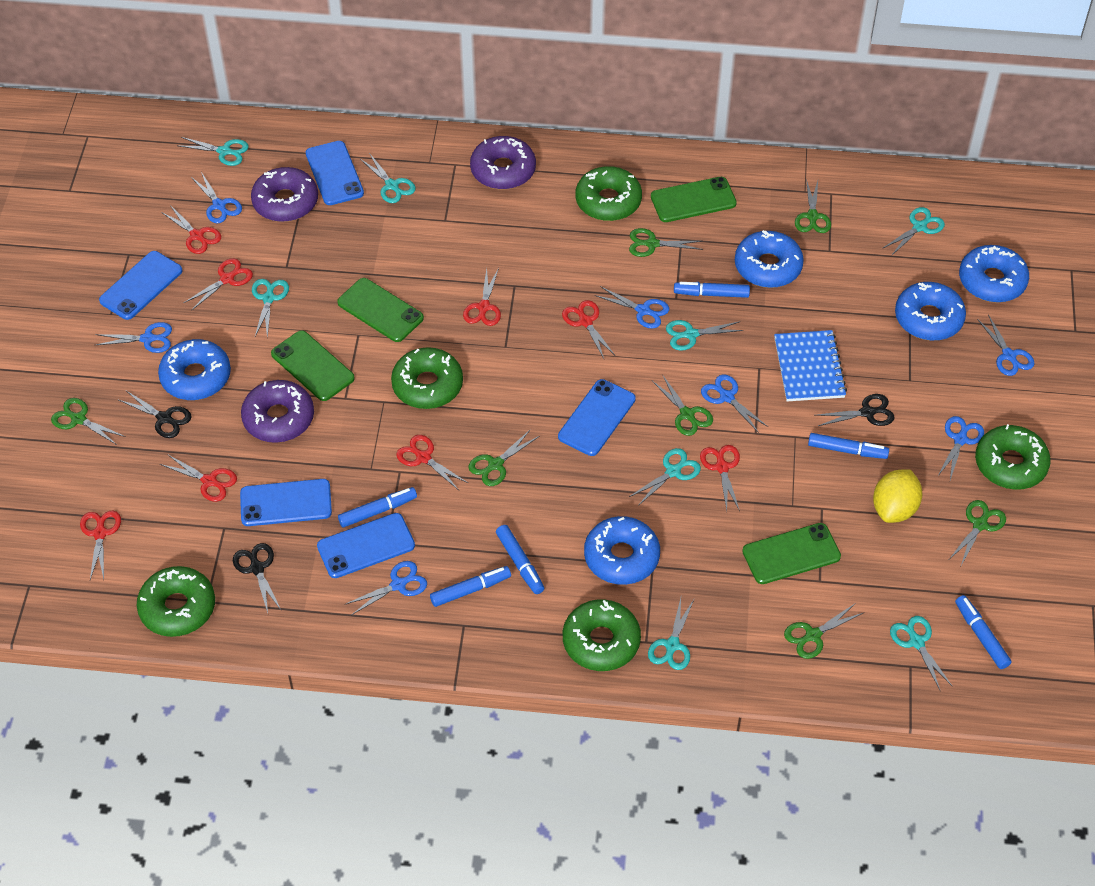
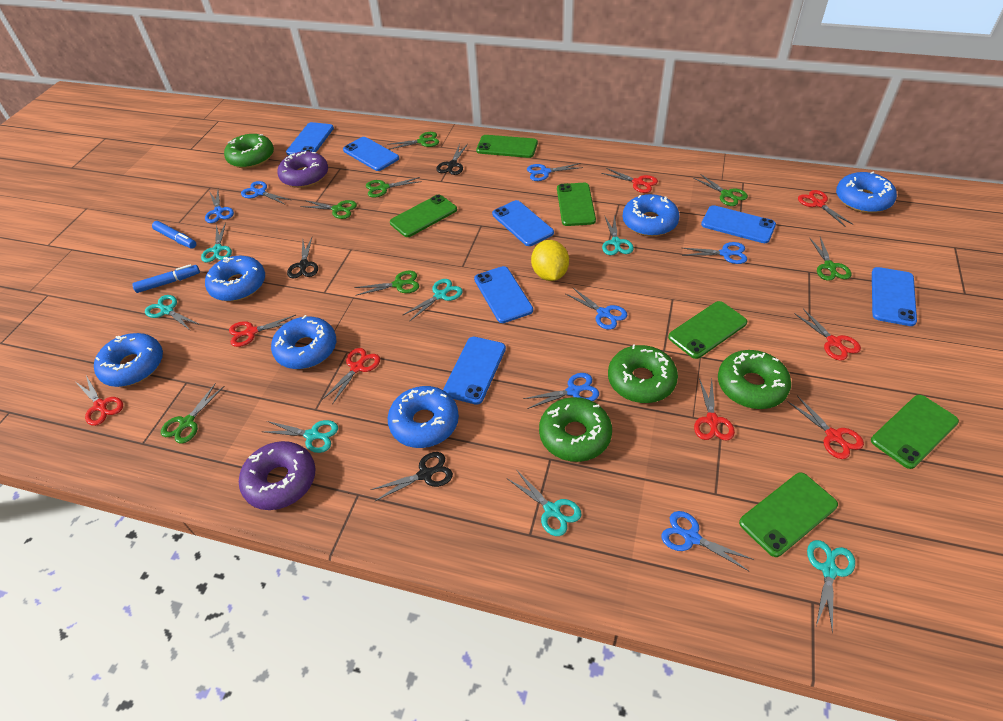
blue donut: [158,339,231,400] [584,516,660,585] [735,230,804,288] [895,282,966,341] [959,245,1029,303] = 5 -> [94,333,163,387] [205,256,265,301] [271,315,336,369] [388,386,459,448] [623,194,680,236] [836,171,897,213] = 6
blue marker: [338,487,417,527] [430,566,511,607] [496,525,545,594] [674,282,750,298] [808,433,889,459] [955,595,1012,669] = 6 -> [132,264,200,293] [152,221,196,249] = 2
blue notebook: [774,330,847,401] = 1 -> none = 0
blue phone: [99,251,183,320] [240,479,332,526] [306,141,364,205] [317,513,415,578] [558,379,636,456] = 5 -> [286,122,334,155] [343,137,399,171] [443,337,506,405] [474,266,533,323] [492,200,554,246] [701,205,776,243] [872,267,917,326] = 7
green donut: [137,566,215,637] [391,347,463,409] [563,599,641,671] [576,166,642,221] [975,424,1051,490] = 5 -> [224,134,274,168] [539,397,612,462] [608,344,678,403] [718,350,791,409] = 4
green phone: [271,330,355,401] [337,278,424,342] [651,177,737,222] [742,523,841,584] = 4 -> [390,194,457,237] [476,135,538,158] [557,183,596,226] [668,301,747,359] [739,473,838,557] [871,395,959,469] = 6
purple donut: [241,380,314,443] [251,167,318,222] [470,136,536,190] = 3 -> [239,441,316,510] [277,151,328,188] = 2
turquoise scissors: [177,137,249,166] [252,279,289,337] [360,153,416,203] [629,448,701,506] [648,598,694,670] [666,320,744,351] [882,207,945,256] [890,616,953,690] = 8 -> [145,295,200,330] [201,222,232,263] [262,420,338,453] [402,279,463,322] [508,471,581,536] [602,215,634,255] [807,540,855,633] = 7

